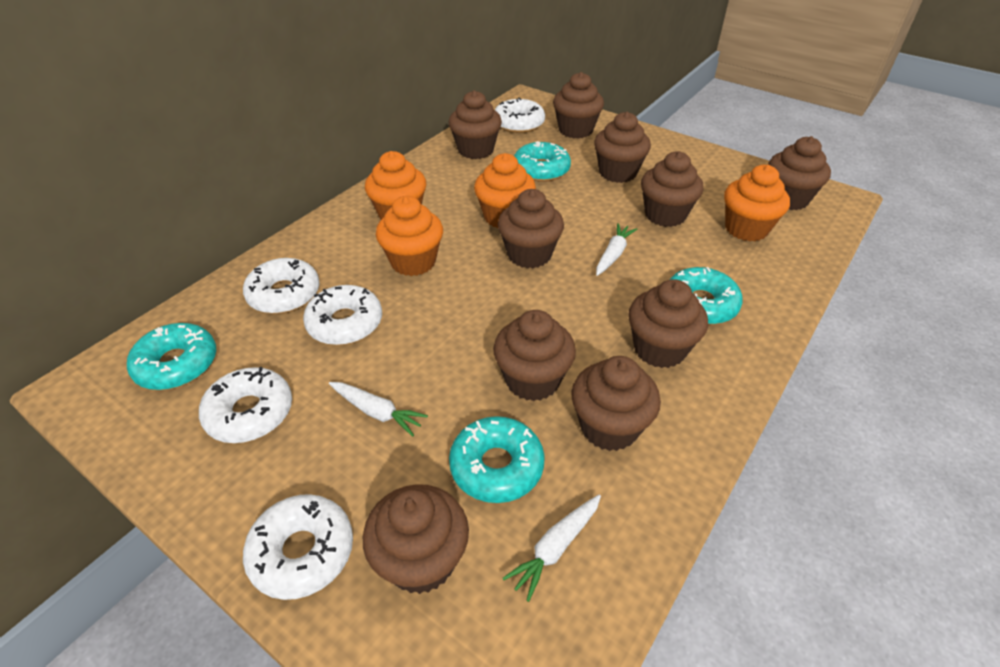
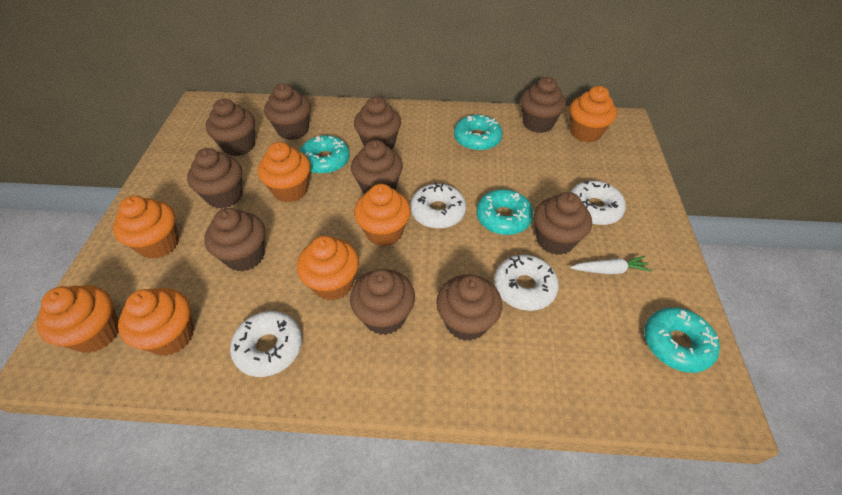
orange cupcake: [365,151,426,220] [376,196,443,276] [474,153,536,228] [724,165,790,242] = 4 -> [37,285,119,353] [113,196,179,259] [118,288,194,356] [258,142,311,202] [297,236,359,301] [354,184,411,246] [569,86,617,143] = 7
white carrot: [329,382,428,437] [503,495,601,602] [596,223,637,276] = 3 -> [570,256,652,274] = 1
white donut: [199,367,292,443] [243,258,320,314] [243,494,353,600] [303,285,382,345] [495,98,545,133] = 5 -> [230,311,302,377] [411,182,466,229] [494,255,559,311] [571,181,626,225] = 4

